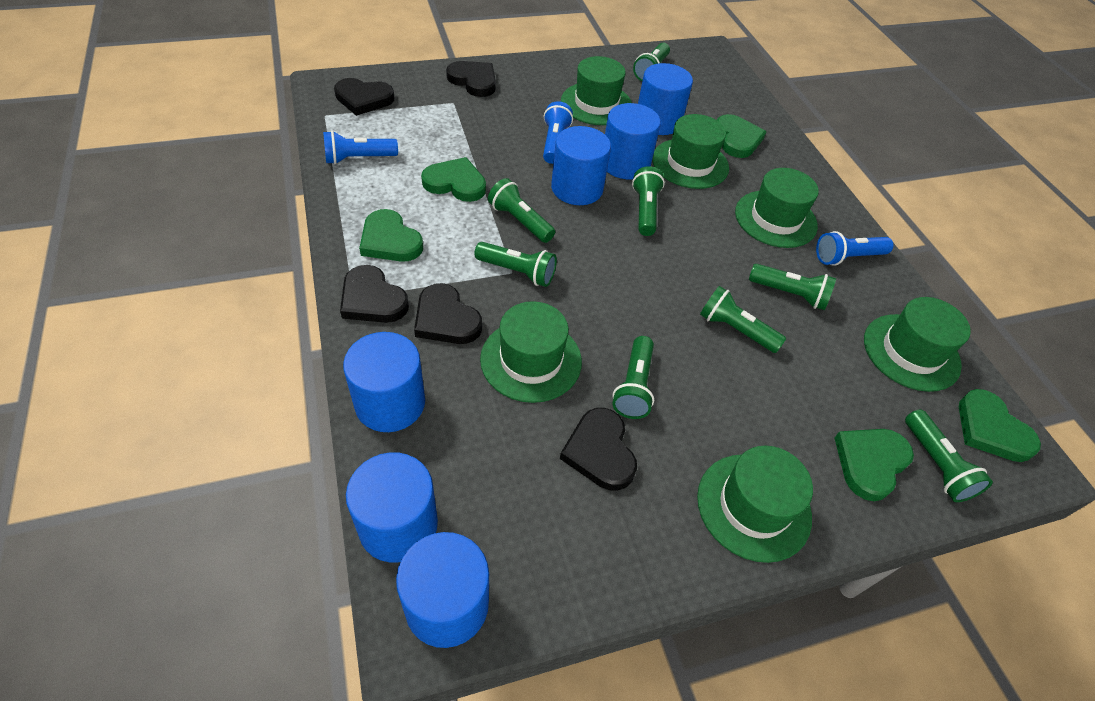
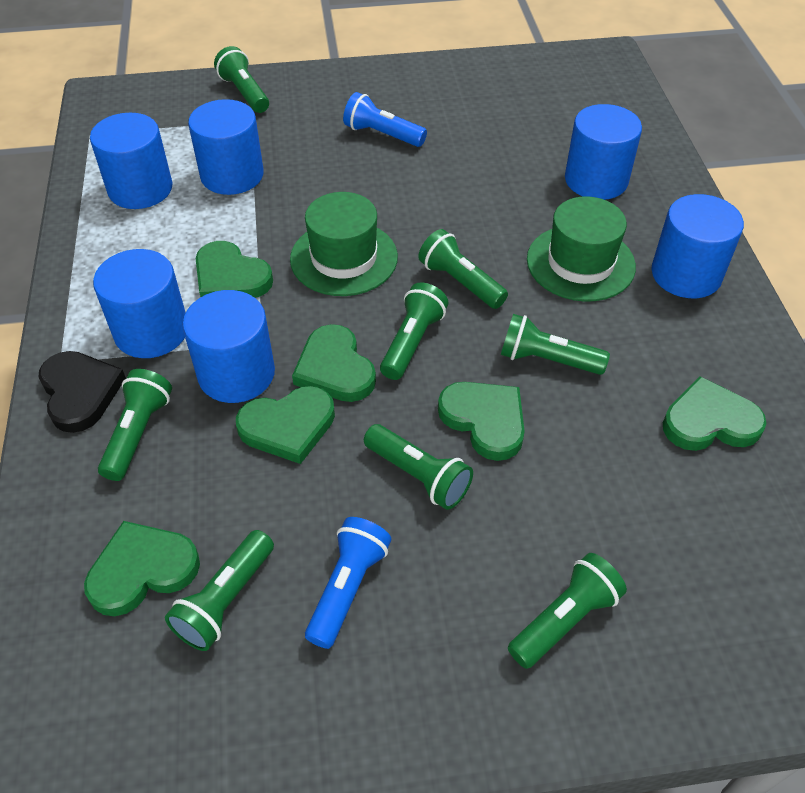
black heart: [334,78,394,116] [340,265,409,323] [414,283,482,344] [446,61,496,97] [560,408,637,491] = 5 -> [39,351,126,433] = 1
blue flashlight: [323,131,398,164] [543,101,573,164] [816,231,894,266] = 3 -> [305,517,392,649] [343,92,427,147] = 2
green hat: [480,301,582,403] [561,56,632,125] [652,114,729,189] [697,446,813,563] [735,168,819,248] [864,297,971,392] = 6 -> [290,192,398,296] [527,196,636,302] = 2
green heart: [359,209,423,262] [421,157,486,202] [717,114,766,158] [834,429,914,501] [959,389,1041,462] = 5 -> [84,521,200,616] [196,241,273,298] [236,386,335,464] [292,324,376,402] [438,382,525,461] [663,376,767,451] = 6

